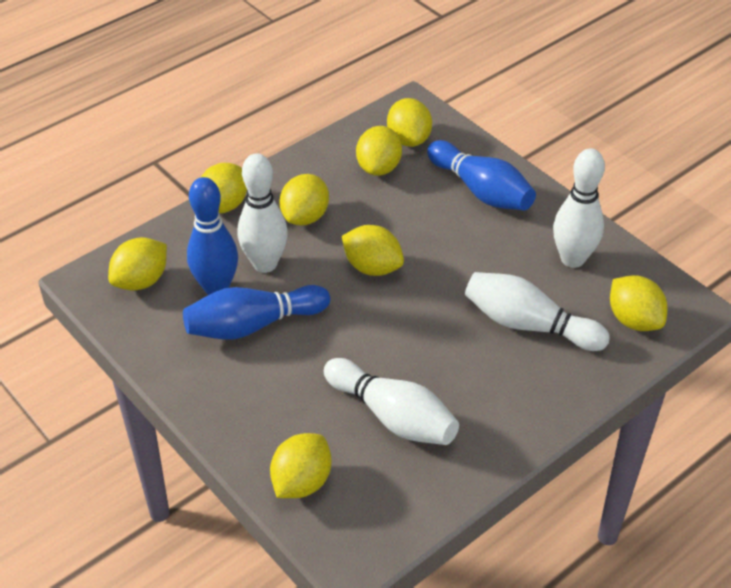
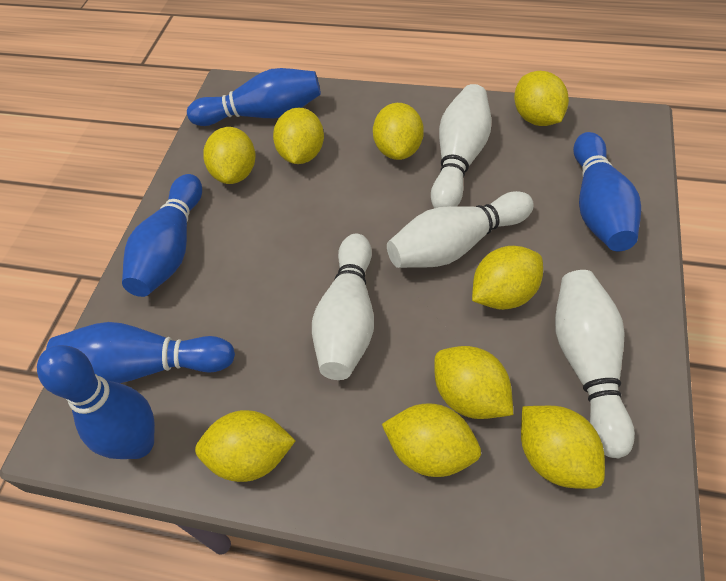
blue bowling pin: [183,285,330,340] [187,177,238,295] [427,140,536,210] = 3 -> [37,345,155,459] [46,322,235,383] [122,174,202,297] [187,68,321,126] [573,132,641,251] = 5
yellow lemon: [108,237,167,291] [201,163,247,213] [270,433,332,498] [280,174,329,225] [342,225,404,276] [356,126,402,176] [387,98,432,147] [610,275,668,331] = 8 -> [195,410,296,482] [203,127,256,184] [273,107,324,164] [373,103,424,160] [382,403,481,477] [434,346,513,419] [472,246,543,310] [514,71,569,126] [521,406,605,489] = 9

